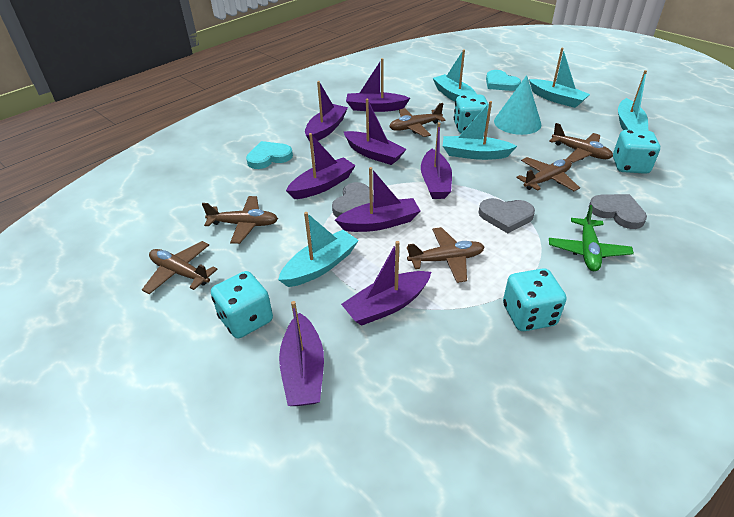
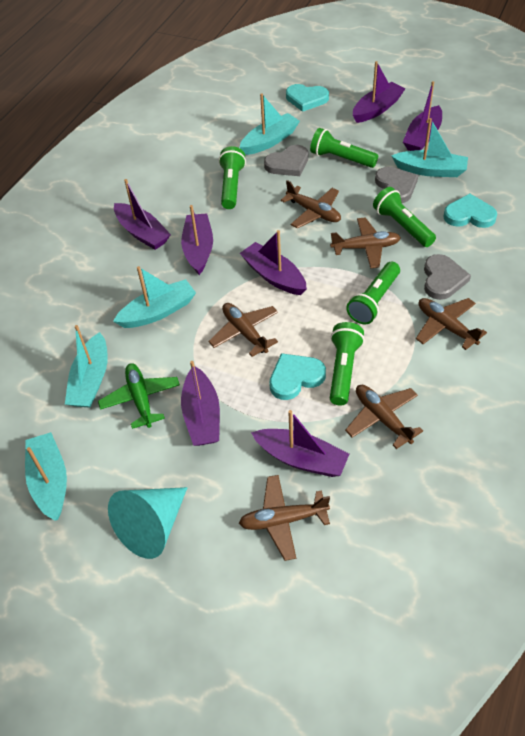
green flashlight: none = 0 -> [219,146,246,209] [310,128,378,168] [330,322,365,405] [346,262,400,325] [373,187,436,247] = 5
purple boat: [279,301,324,406] [286,133,356,199] [305,81,348,141] [335,167,420,232] [341,241,431,326] [344,99,406,165] [346,58,410,112] [421,122,452,199] = 8 -> [114,179,171,250] [181,205,213,275] [181,361,220,446] [240,230,307,295] [251,410,349,477] [353,61,406,123] [403,81,442,151] = 7
turquoise dice: [211,271,273,338] [454,95,489,133] [503,268,566,331] [613,130,660,174] = 4 -> none = 0
turquoise heart: [246,141,293,169] [486,70,521,91] = 2 -> [269,353,326,400] [286,84,329,112] [443,194,497,228] = 3

